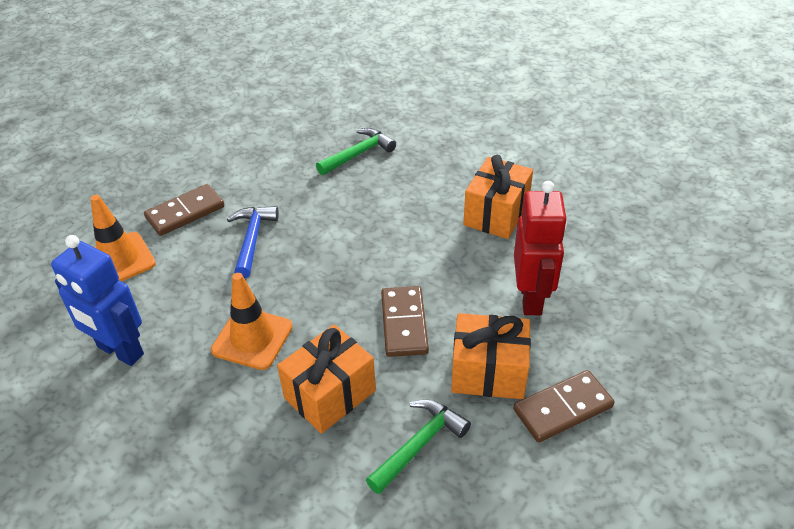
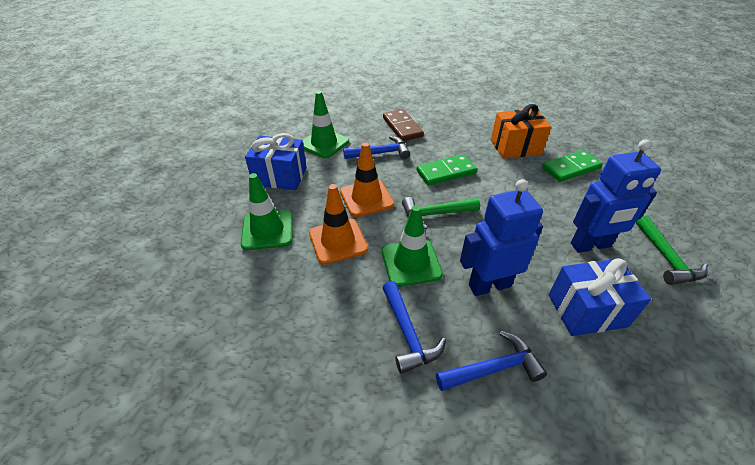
blue gift: none = 0 -> [245,133,307,190] [548,258,651,336] = 2
blue hammer: [227,206,279,278] = 1 -> [343,136,410,159] [382,281,446,374] [436,331,547,391] = 3
blue robot: [51,235,144,366] = 1 -> [460,179,543,296] [571,140,661,253] = 2
brown domino: [144,184,224,236] [381,286,429,357] [513,370,615,443] = 3 -> [383,109,424,141] = 1
green domino: none = 0 -> [416,154,477,186] [542,150,603,182] = 2
green traffic cone: none = 0 -> [241,173,292,250] [303,91,349,158] [382,205,443,287] = 3
orange gift: [277,325,376,434] [451,313,531,399] [463,155,533,239] = 3 -> [491,104,551,159] = 1
red robot: [514,181,567,315] = 1 -> none = 0

